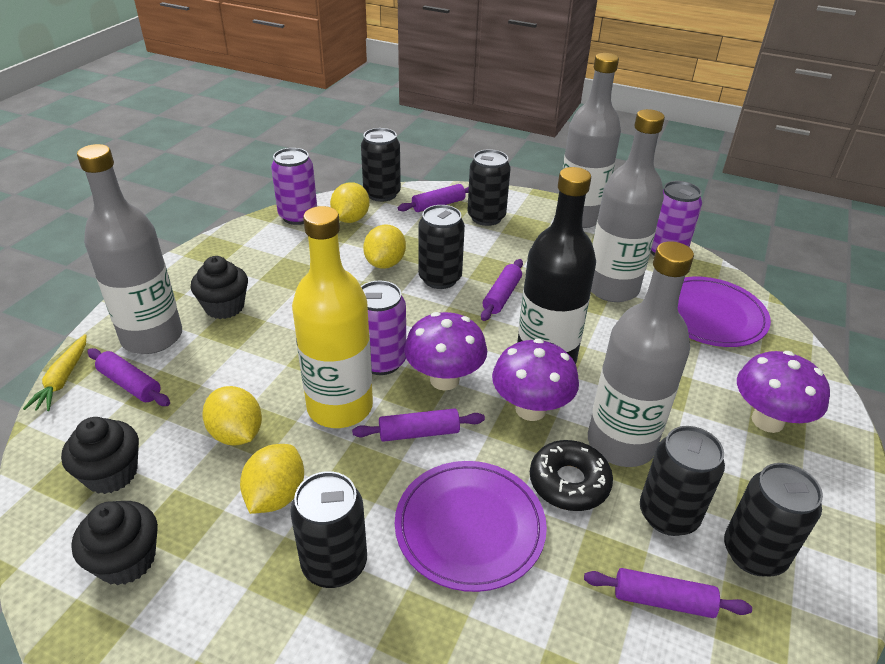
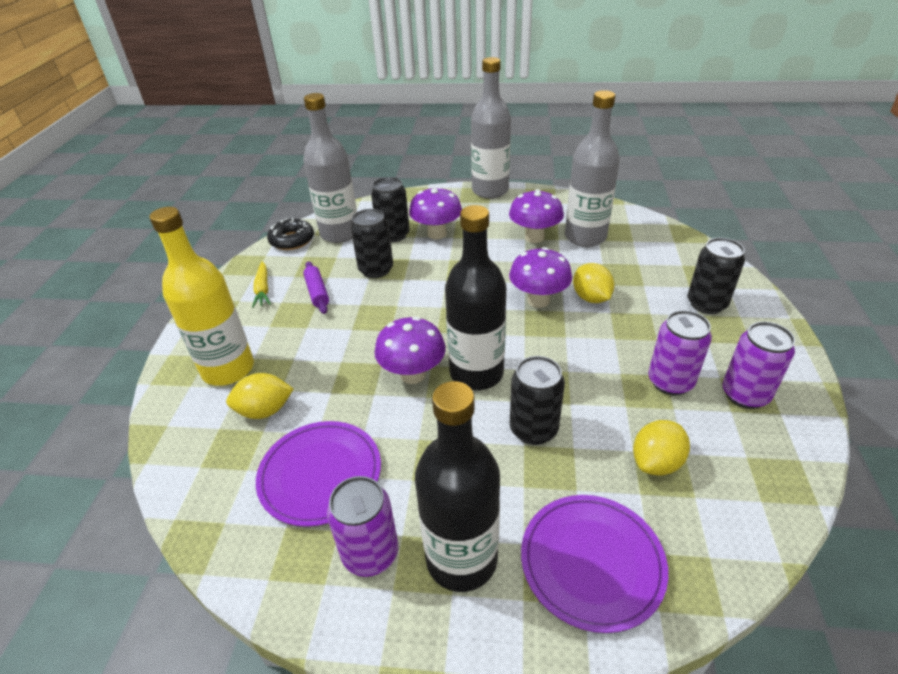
black bottle: [517,167,596,364] = 1 -> [415,381,500,592] [445,205,506,390] = 2
black can: [290,471,367,588] [361,128,401,202] [418,205,465,289] [467,149,511,226] [640,426,725,536] [724,463,823,577] = 6 -> [351,209,393,278] [371,177,410,242] [510,356,565,445] [688,238,745,314] = 4
black cupcake: [61,417,139,494] [71,501,158,585] [191,256,248,319] = 3 -> none = 0
grey bottle: [77,144,182,354] [563,53,621,228] [588,241,694,467] [591,109,665,302] = 4 -> [303,93,357,243] [471,57,511,199] [565,90,620,247] = 3
purple mushroom: [404,312,487,391] [492,339,579,421] [737,351,830,433] = 3 -> [374,317,446,384] [409,187,462,240] [509,189,564,243] [509,247,572,308] = 4
purple rolling pin: [87,348,170,406] [352,408,485,442] [398,184,469,212] [481,259,523,321] [584,568,752,618] = 5 -> [303,261,329,314] = 1
yellow lemon: [202,386,262,446] [240,444,304,514] [330,182,370,223] [363,224,406,269] = 4 -> [226,373,293,419] [573,263,614,303] [633,420,690,475] = 3

